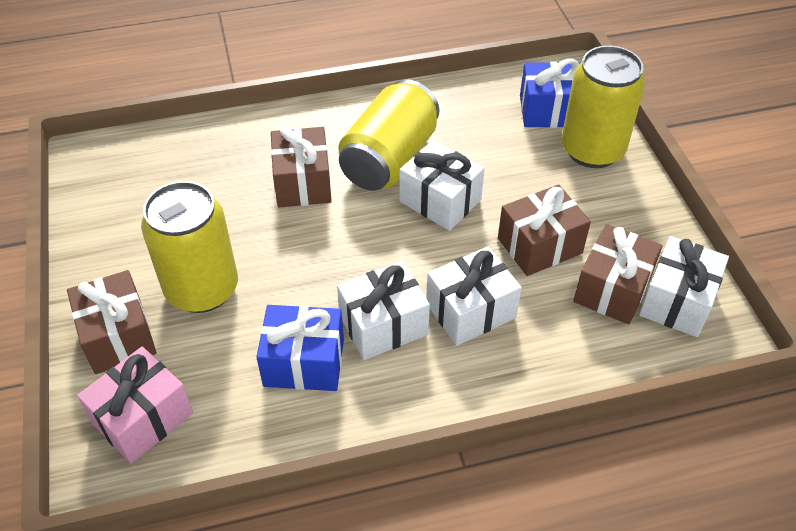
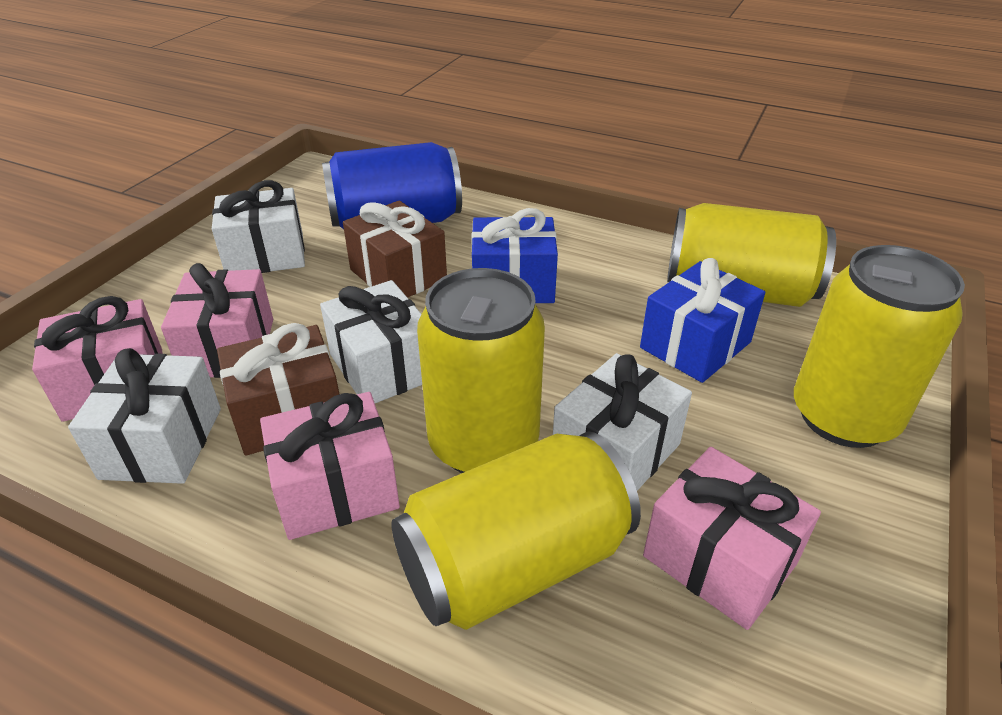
blue can: none = 0 -> [322,142,462,229] = 1
brown gift: [67,270,157,374] [271,126,332,207] [498,184,591,276] [573,224,663,324] = 4 -> [217,323,339,455] [343,201,447,298] = 2
pink gift: [77,347,193,464] = 1 -> [32,296,162,422] [161,263,273,378] [260,392,400,540] [643,447,821,630] = 4
yellow can: [141,181,238,313] [338,79,439,191] [562,46,645,168] = 3 -> [391,432,641,630] [417,268,545,473] [667,203,836,307] [794,245,965,448] = 4

